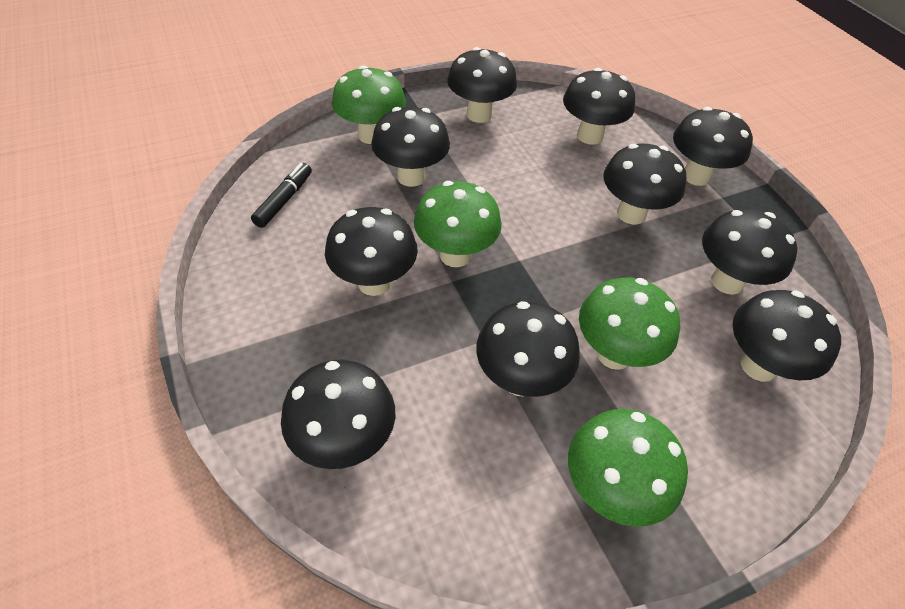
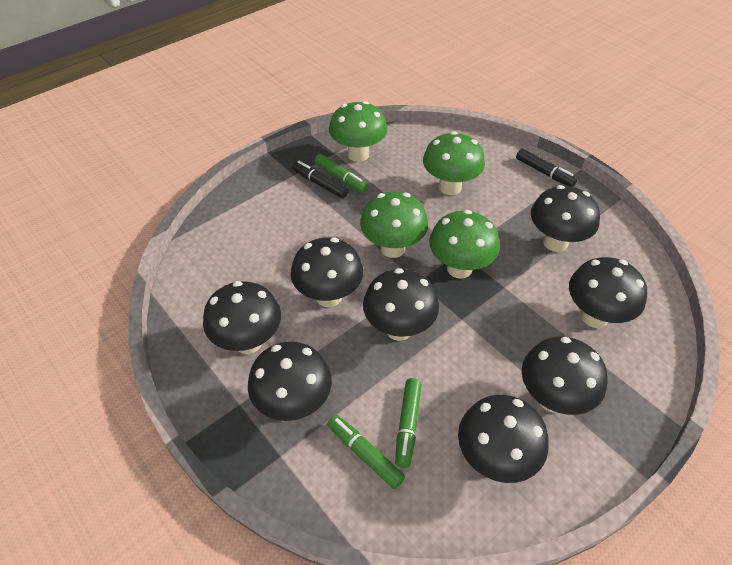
black marker: [251,163,312,228] = 1 -> [292,161,349,198] [516,149,578,187] = 2
black mushroom: [281,360,395,469] [325,207,418,296] [371,107,450,187] [447,47,517,123] [476,301,580,397] [563,68,635,145] [603,144,686,225] [673,107,753,186] [702,209,798,295] [732,290,841,382] = 10 -> [203,281,281,354] [248,342,332,421] [291,238,363,307] [363,268,439,341] [458,395,549,483] [522,337,608,415] [531,185,600,252] [569,257,647,328] = 8
green marker: none = 0 -> [314,154,368,193] [327,415,405,489] [395,378,422,468] = 3

